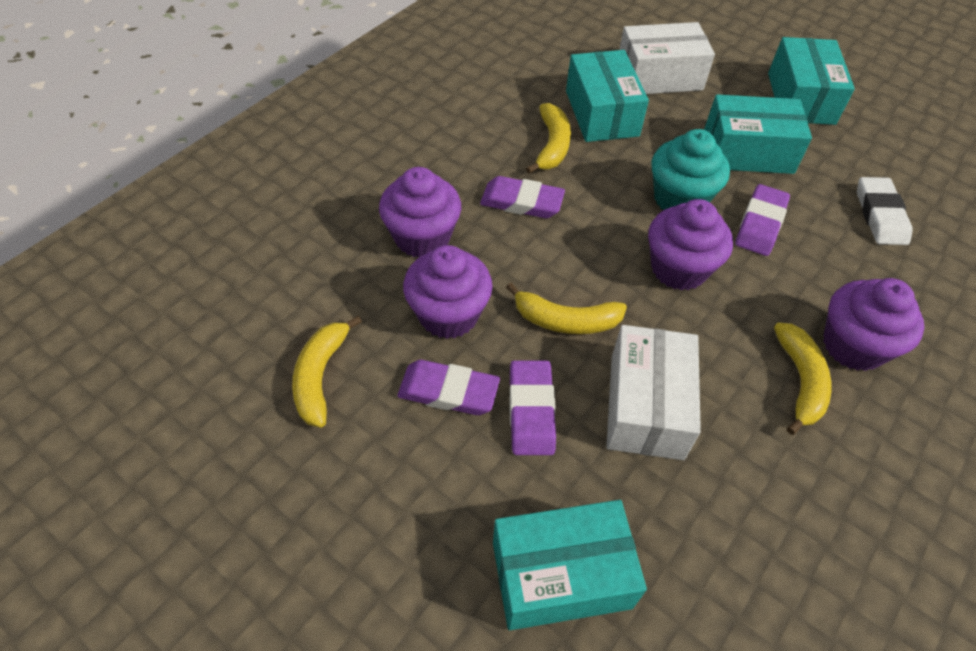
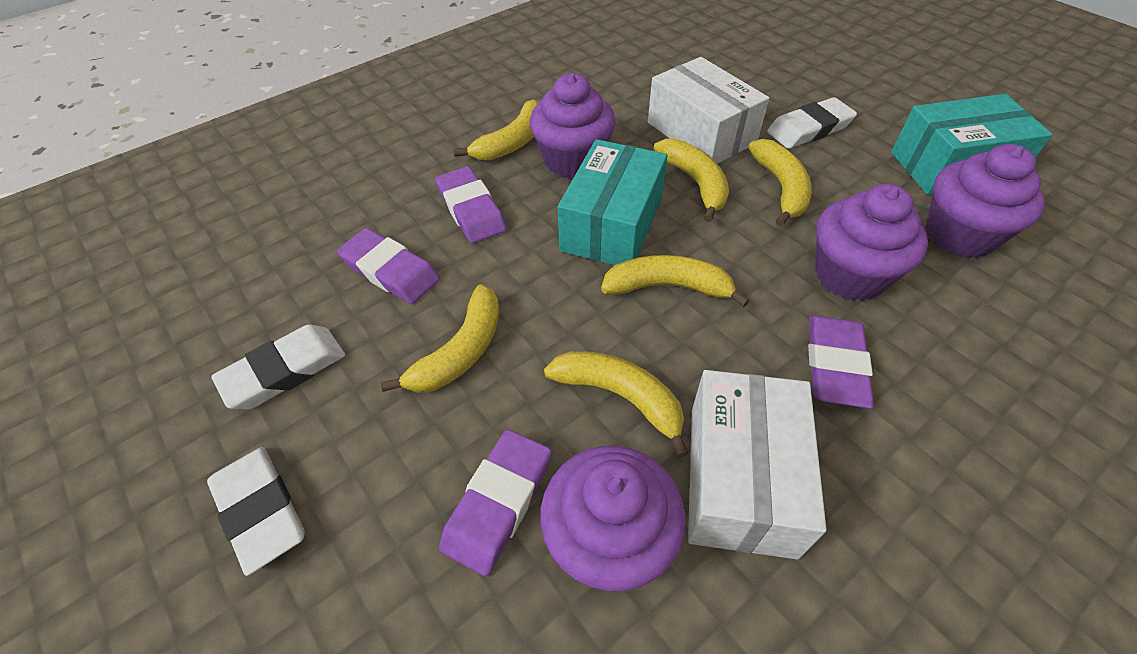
turquoise box: [493,500,647,630] [566,50,649,142] [704,94,812,174] [768,37,855,125] = 4 -> [558,139,667,265] [891,94,1052,194] = 2
turquoise cupcake: [651,129,730,210] = 1 -> none = 0
white eraser: [857,177,913,245] = 1 -> [207,447,305,576] [211,325,345,409] [767,97,857,149] = 3
yellow banana: [292,316,362,428] [506,283,627,334] [526,103,571,174] [774,322,832,435] = 4 -> [381,284,499,393] [454,99,539,161] [544,351,689,458] [601,255,750,307] [654,139,729,222] [748,139,812,226] = 6

